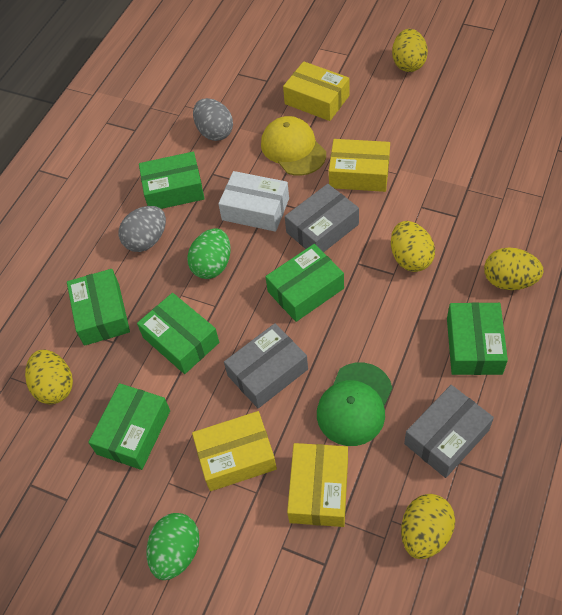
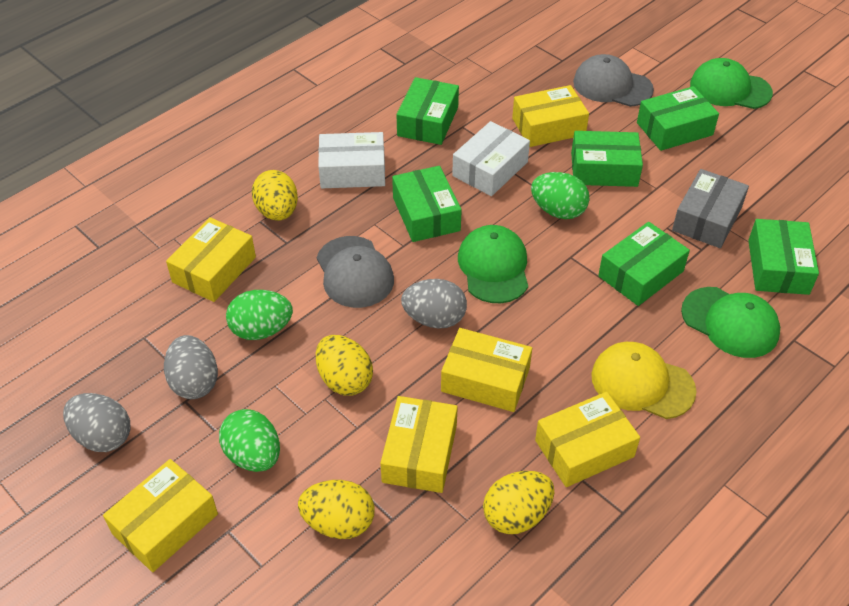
green cap: [317,362,392,446] = 1 -> [458,225,528,303] [681,287,780,358] [690,58,773,109] = 3
green egg: [147,513,200,580] [187,228,231,279] = 2 -> [219,409,280,472] [226,290,293,340] [531,172,589,219] = 3
grey box: [224,323,308,408] [285,184,359,253] [404,385,494,478] = 3 -> [672,169,749,248] = 1
grey cap: none = 0 -> [317,236,394,308] [573,54,654,107] = 2
grey egg: [119,206,166,252] [193,98,233,141] = 2 -> [63,393,131,452] [164,335,218,399] [401,279,467,329] = 3
white box: [218,171,289,232] = 1 -> [318,132,385,188] [452,121,530,196] = 2
yellow box: [192,411,277,491] [283,61,349,121] [287,443,348,527] [329,139,390,192] = 4 -> [103,459,218,572] [166,217,256,302] [381,396,458,493] [441,328,532,412] [512,85,589,147] [535,392,640,487] = 6
yellow egg: [25,349,73,404] [391,221,435,272] [392,29,428,72] [401,494,455,559] [484,247,544,290] = 5 -> [252,170,298,221] [298,480,375,539] [316,335,373,396] [483,471,554,534] = 4

